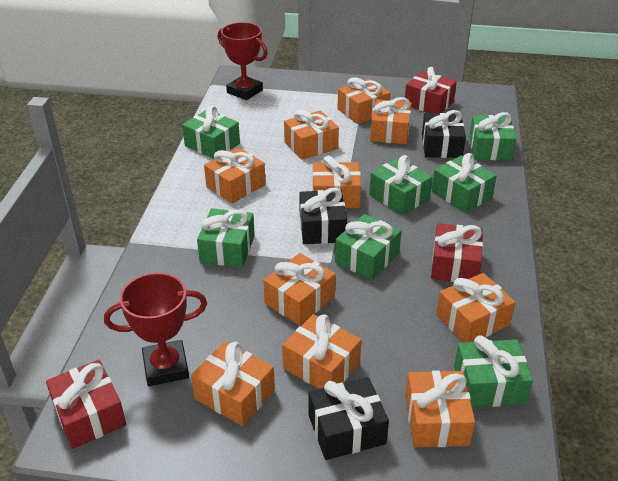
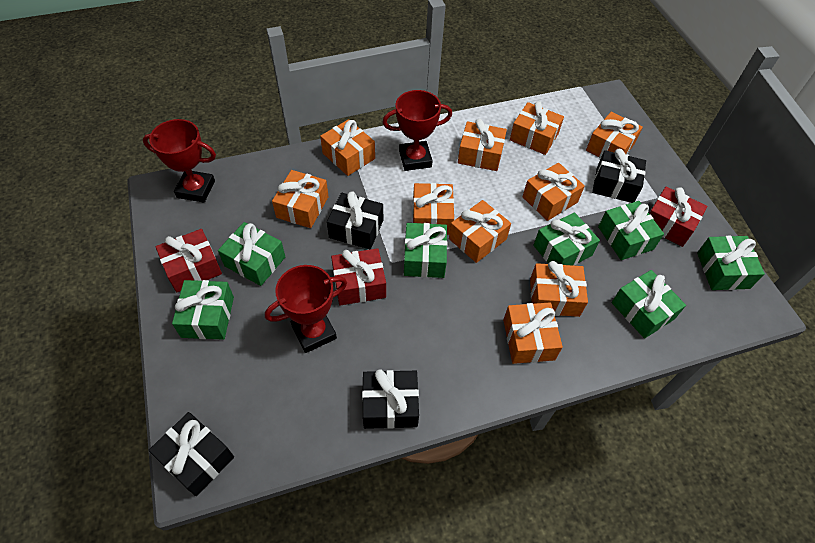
black gift: [299,188,347,244] [309,377,389,460] [422,110,466,158] = 3 -> [149,412,234,496] [327,191,383,249] [362,369,419,429] [592,149,646,203] = 4
red trophy: [104,273,207,386] [218,22,268,100] = 2 -> [143,119,216,202] [265,265,347,353] [382,90,452,171] = 3

